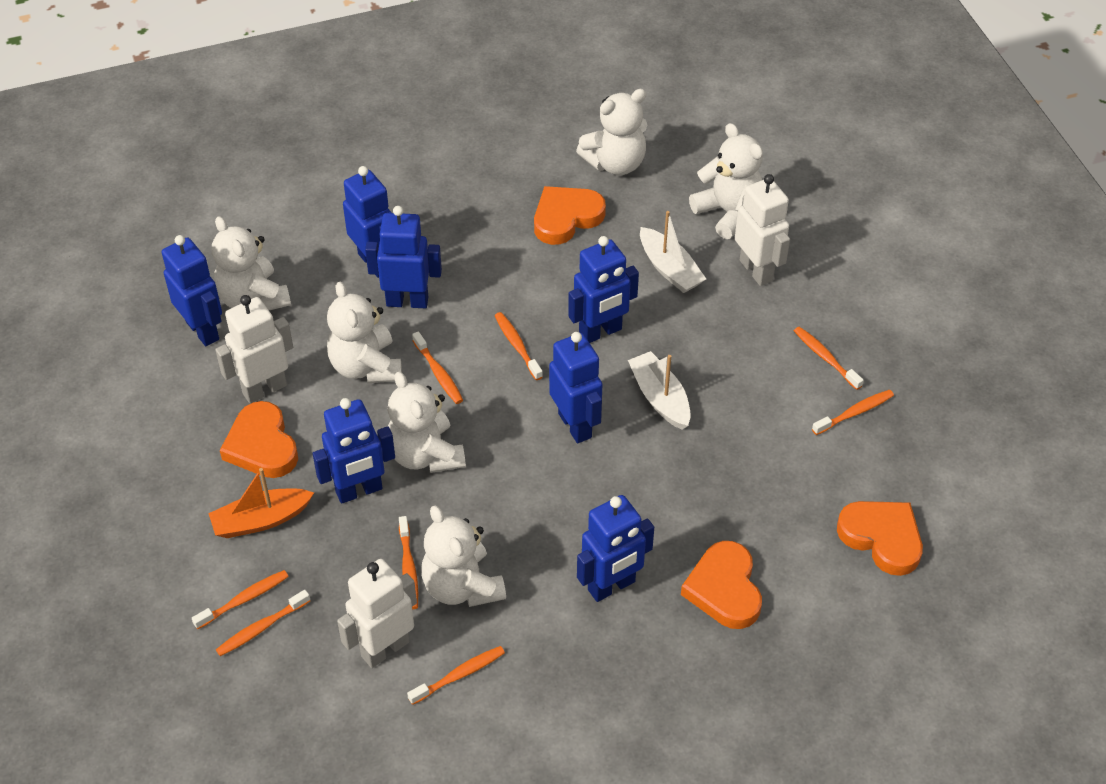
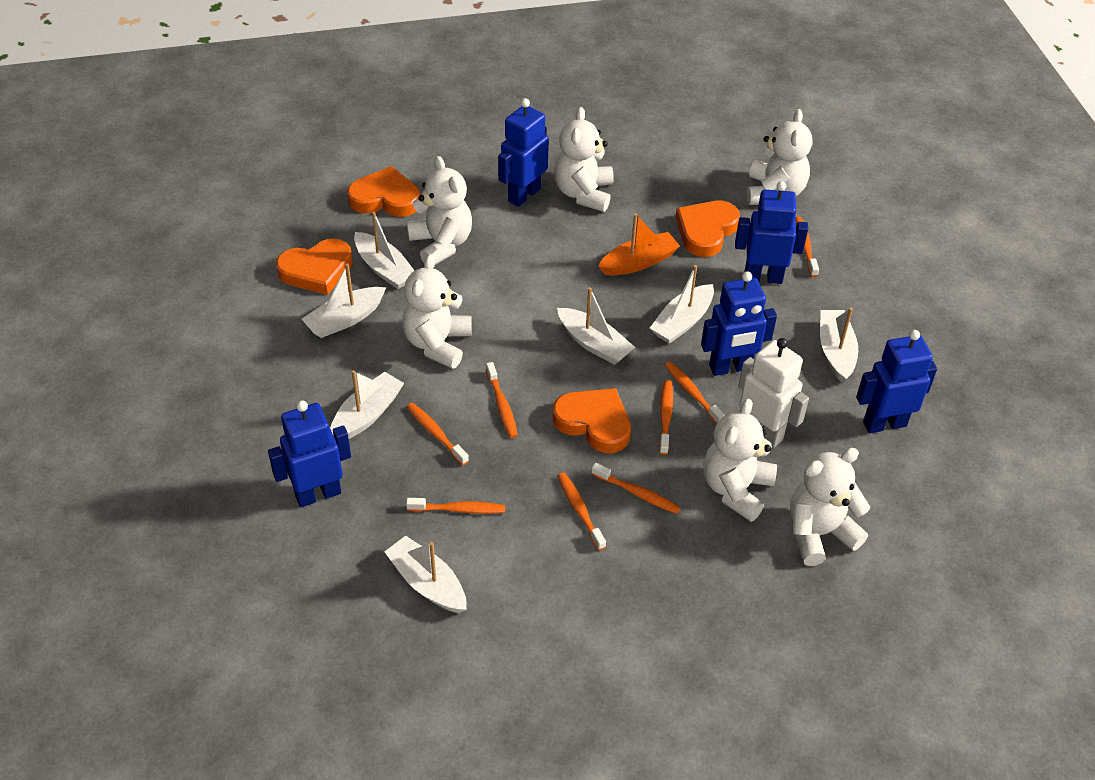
blue robot: [161,235,222,346] [313,398,395,504] [343,166,392,278] [365,206,442,308] [549,332,602,443] [568,236,639,343] [577,495,654,602] = 7 -> [268,400,351,507] [498,98,549,207] [701,271,777,376] [735,181,808,284] [856,330,937,433] = 5
white boat: [628,351,691,430] [640,211,706,293] = 2 -> [302,263,386,338] [330,370,404,439] [354,212,415,289] [385,536,467,613] [557,287,635,365] [650,265,714,344] [820,308,858,383] = 7
white robot: [215,295,293,403] [337,559,417,668] [735,174,790,286] = 3 -> [738,338,809,448] = 1

